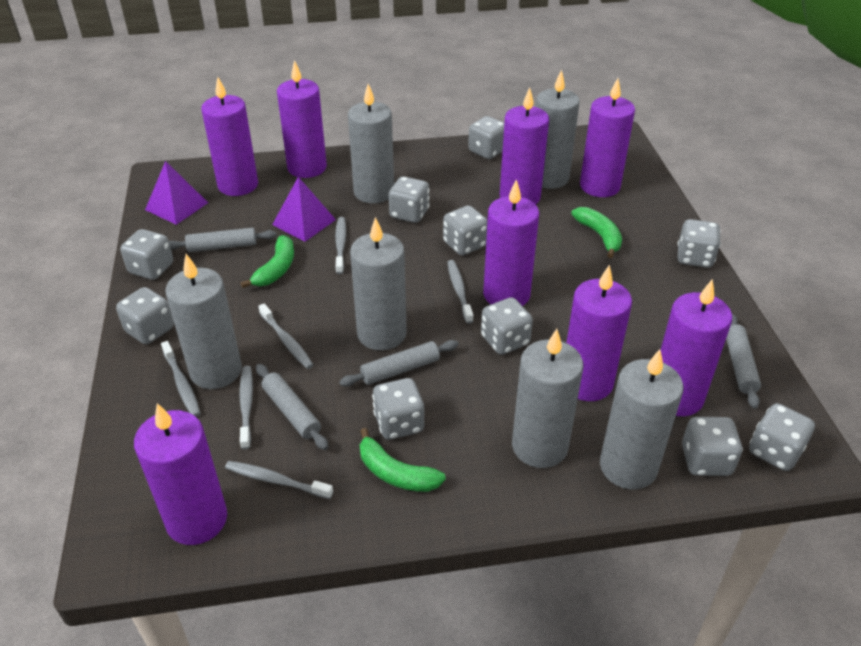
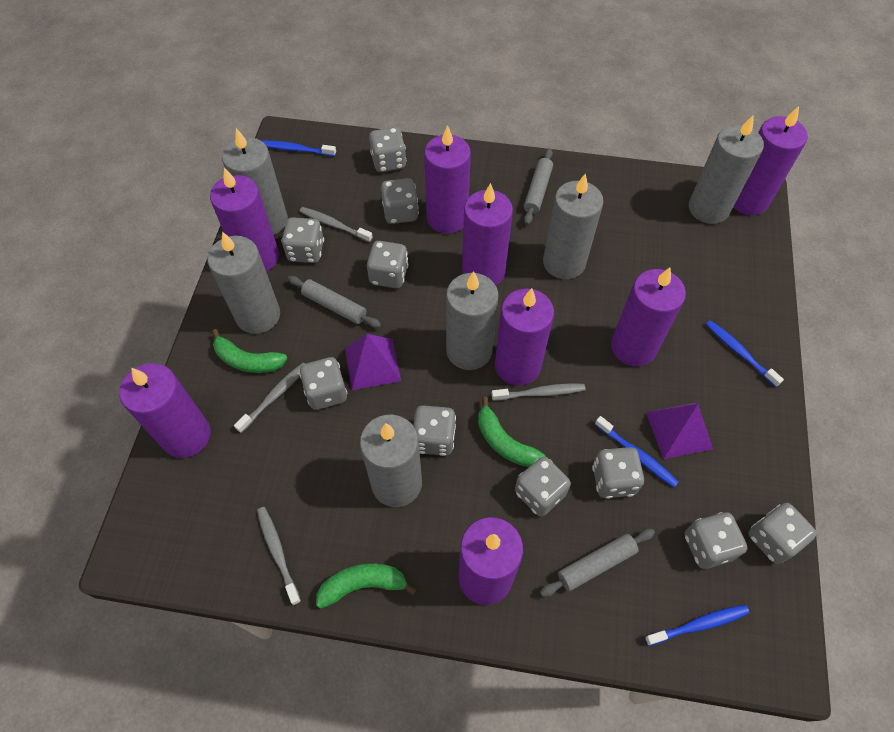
blue toothbrush: none = 0 -> [262,141,336,156] [595,416,679,487] [645,605,750,646] [706,320,784,387] = 4
grey rolling pin: [169,228,277,252] [256,364,328,450] [339,340,459,387] [726,314,761,409] = 4 -> [288,276,381,328] [524,149,553,225] [540,529,655,597] = 3
grey toothbrush: [161,341,201,417] [225,461,333,499] [239,366,253,450] [258,304,313,369] [335,217,346,274] [447,260,474,324] = 6 -> [234,362,305,433] [257,507,301,605] [299,207,373,242] [491,384,585,401] = 4

